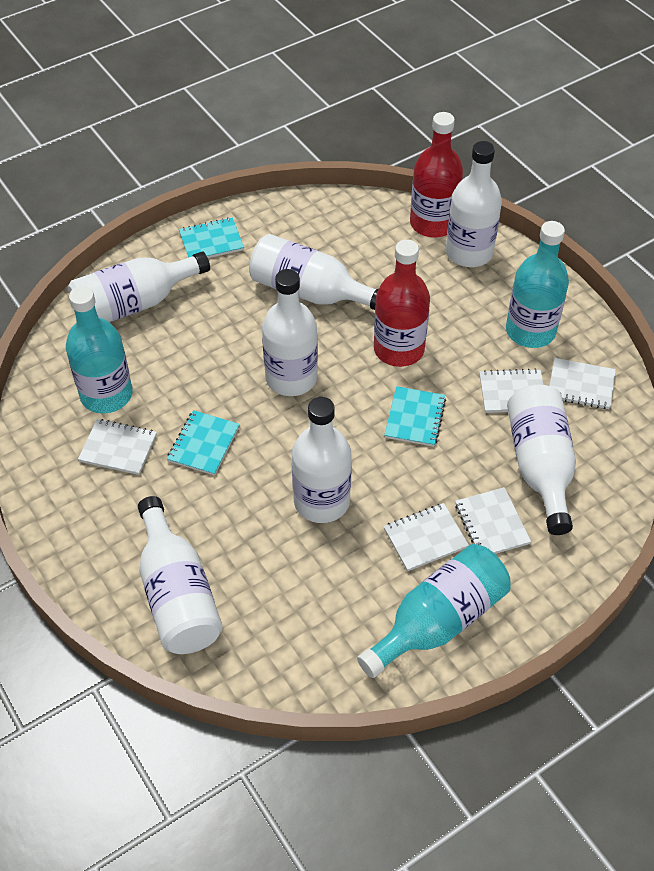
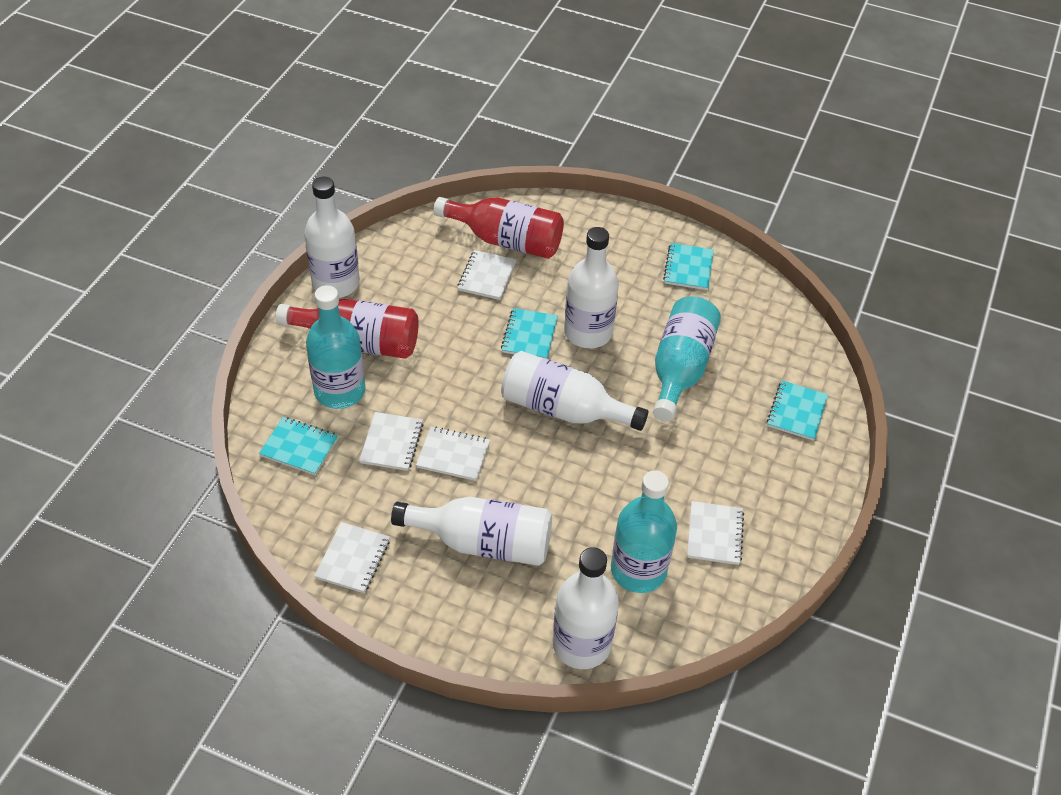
turquoise notebook: [167,410,240,476] [179,217,244,258] [384,386,446,447] = 3 -> [259,417,338,475] [501,308,558,359] [663,243,714,290] [767,380,828,441] = 4
white bottle: [68,251,210,322] [138,496,223,654] [249,234,378,310] [262,269,318,396] [292,397,352,523] [446,141,502,267] [507,384,576,535] = 7 -> [304,177,360,298] [391,497,552,566] [501,351,648,431] [553,547,619,669] [564,227,619,348] = 5

